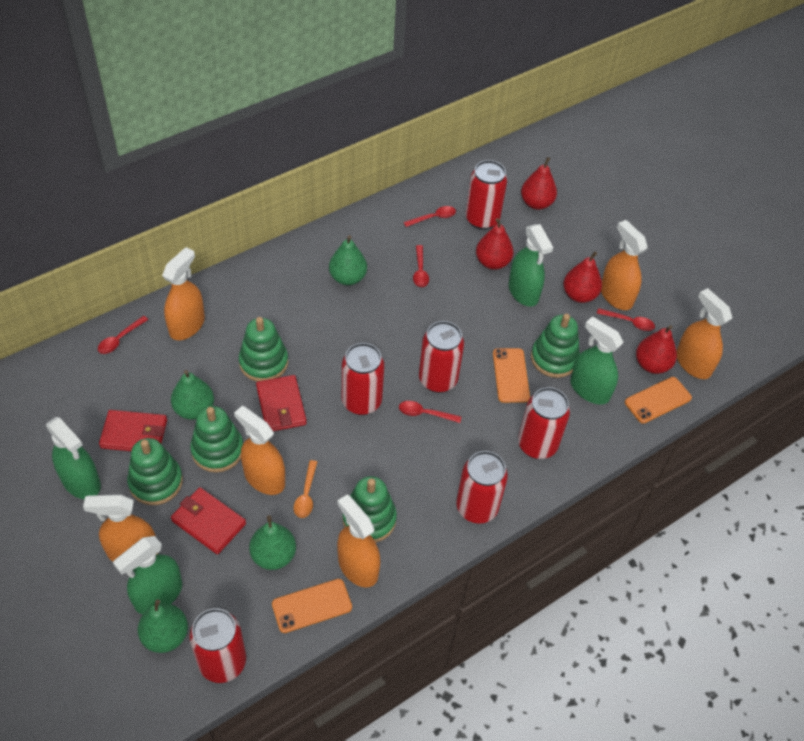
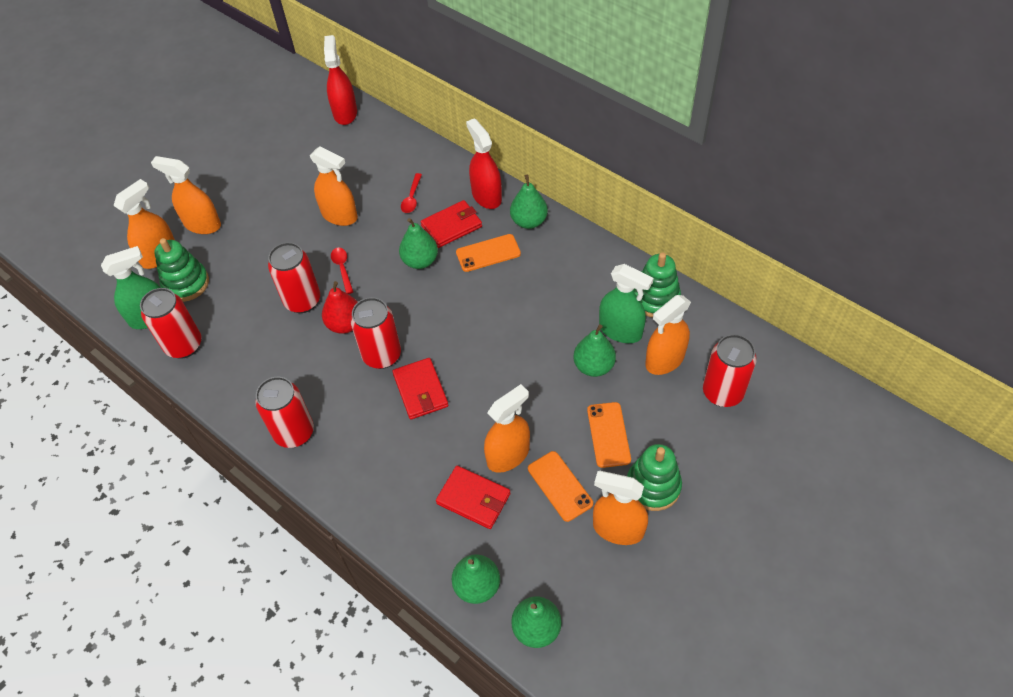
green pear: [138,599,188,653] [171,370,214,420] [249,515,296,570] [329,235,367,285] = 4 -> [399,218,438,269] [452,554,500,604] [510,175,548,229] [511,596,562,648] [573,324,616,377] = 5
green spray bottle: [46,417,101,499] [113,536,182,614] [509,224,553,307] [570,317,624,404] = 4 -> [101,246,161,329] [599,264,654,343] = 2
green stacking toy: [127,438,183,505] [190,406,243,473] [239,317,288,382] [343,476,397,543] [531,314,580,378] = 5 -> [154,238,209,302] [627,444,682,511] [634,252,681,317] = 3
orange spoon: [294,460,317,518] = 1 -> none = 0
red can: [189,608,246,683] [342,343,384,415] [419,321,464,393] [456,451,508,524] [465,160,507,230] [518,387,570,459] = 6 -> [140,288,201,359] [255,377,314,448] [268,242,320,313] [351,297,401,369] [703,334,757,407] = 5
red pear: [476,218,514,270] [521,157,557,210] [563,251,602,303] [636,325,677,374] = 4 -> [322,281,358,334] = 1
red spoon: [98,316,149,354] [399,401,461,423] [404,206,456,227] [413,245,429,287] [597,308,655,331] = 5 -> [331,248,353,294] [401,173,422,213] = 2
red spray bottle: none = 0 -> [324,35,357,125] [466,118,502,209] = 2

